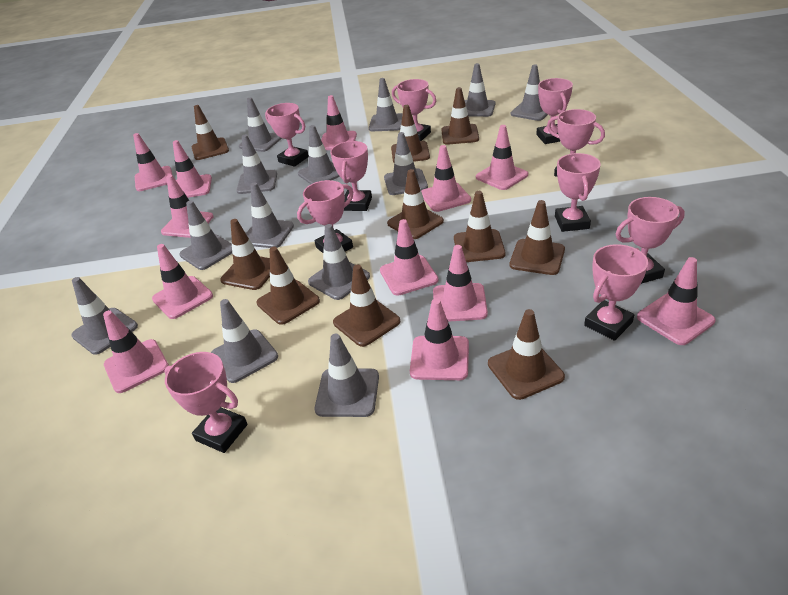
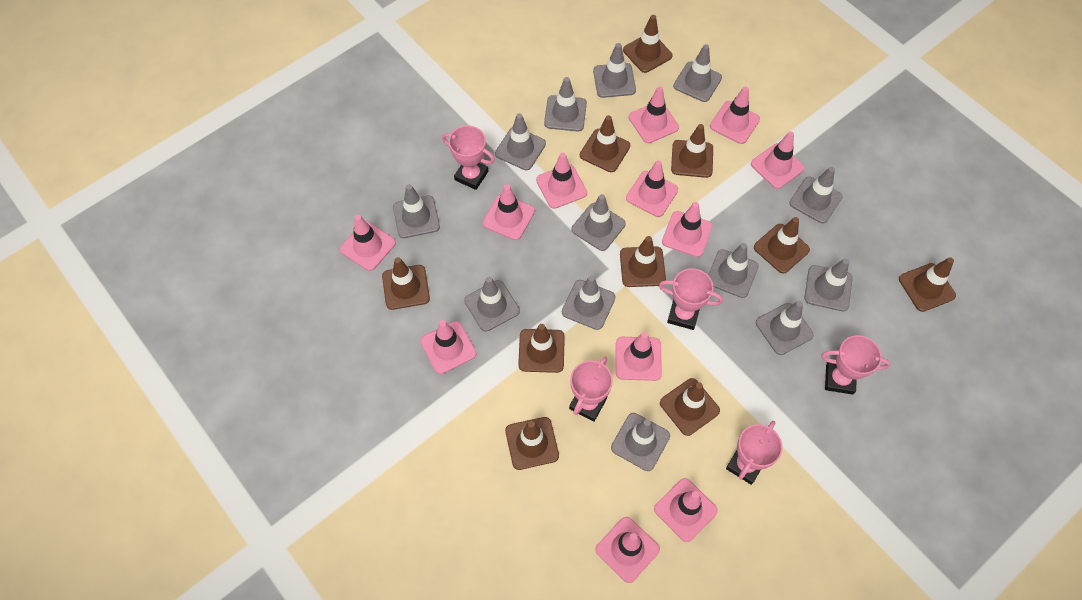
pink trophy: [164,352,248,453] [265,103,309,167] [297,180,354,253] [330,141,372,211] [392,79,436,141] [536,78,573,144] [547,109,605,177] [555,153,601,232] [584,244,648,341] [616,197,685,284] = 10 -> [442,125,495,190] [569,356,613,422] [659,268,723,330] [726,421,783,485] [821,335,891,395] = 5

